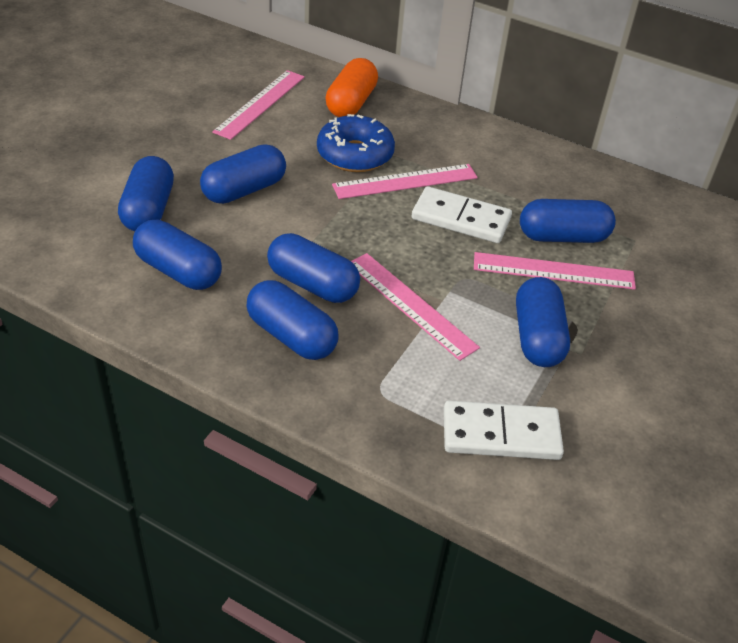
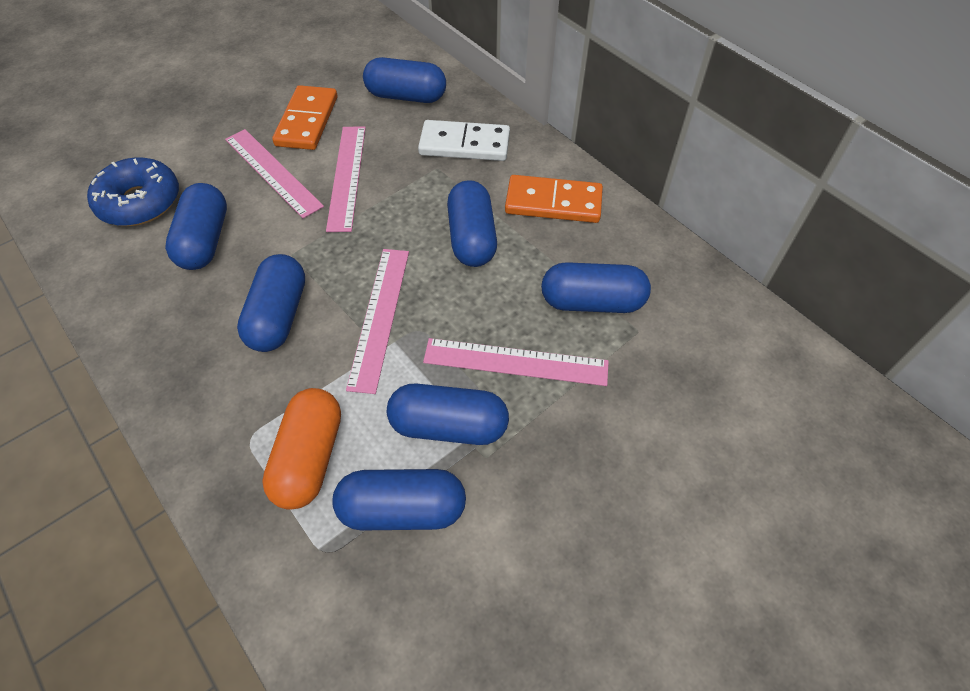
orange domino: none = 0 -> [272,85,337,150] [505,175,603,223] = 2
white domino: [412,186,512,243] [444,400,564,460] = 2 -> [418,120,510,161] = 1

